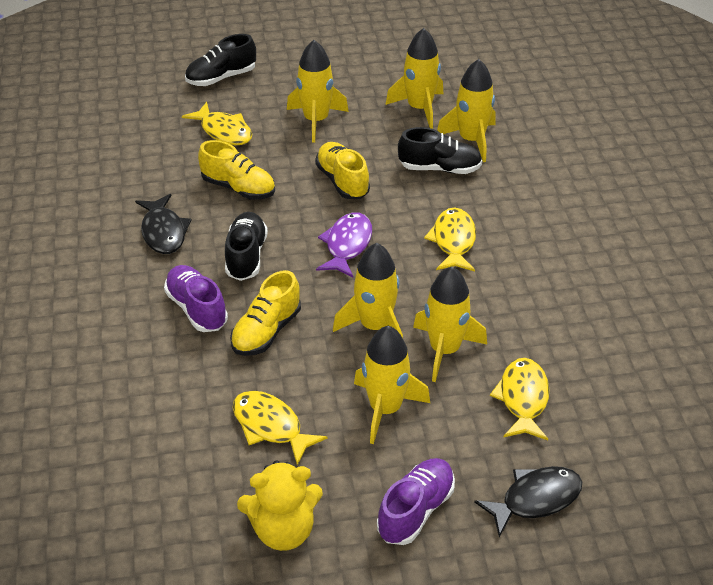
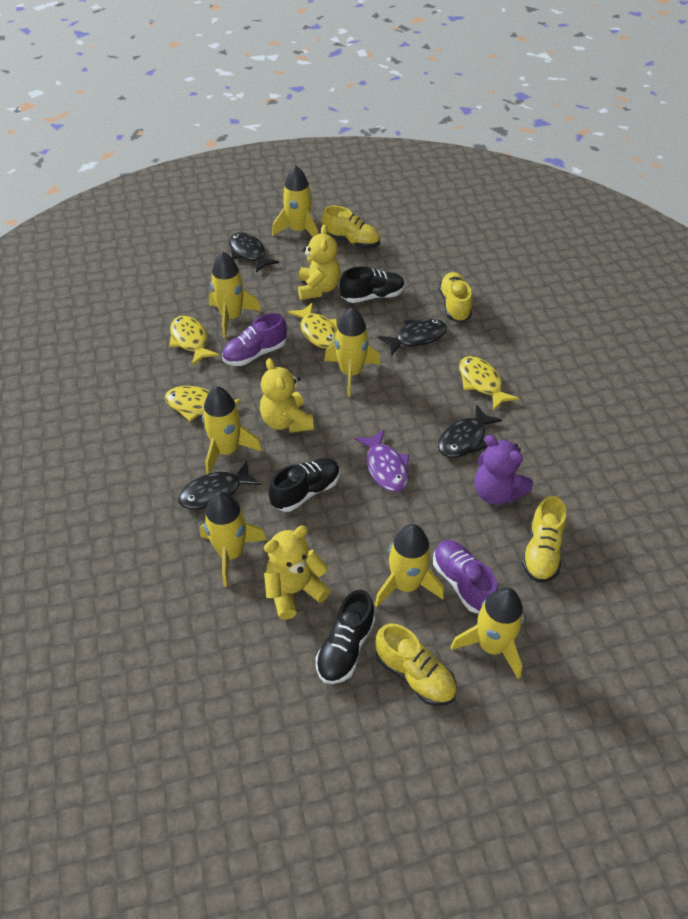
black fish: [135,194,191,254] [474,466,582,537] = 2 -> [178,461,261,510] [229,232,279,273] [378,319,447,356] [438,404,502,458] = 4
purple teddy bear: none = 0 -> [474,435,533,505] = 1
yellow rocket: [287,40,349,143] [333,243,403,338] [354,326,430,444] [385,28,443,129] [413,266,487,382] [437,59,495,162] = 6 -> [200,491,267,587] [202,386,262,475] [209,251,261,338] [272,165,318,237] [324,307,380,397] [375,524,444,607] [451,587,524,679] = 7
yellow shoe: [198,140,275,200] [230,270,301,356] [315,142,370,199] = 3 -> [321,206,380,248] [376,623,457,706] [439,272,472,322] [522,496,566,583] = 4
yellow teddy bear: [237,460,323,551] = 1 -> [260,358,314,433] [264,526,331,620] [298,225,341,300] = 3

